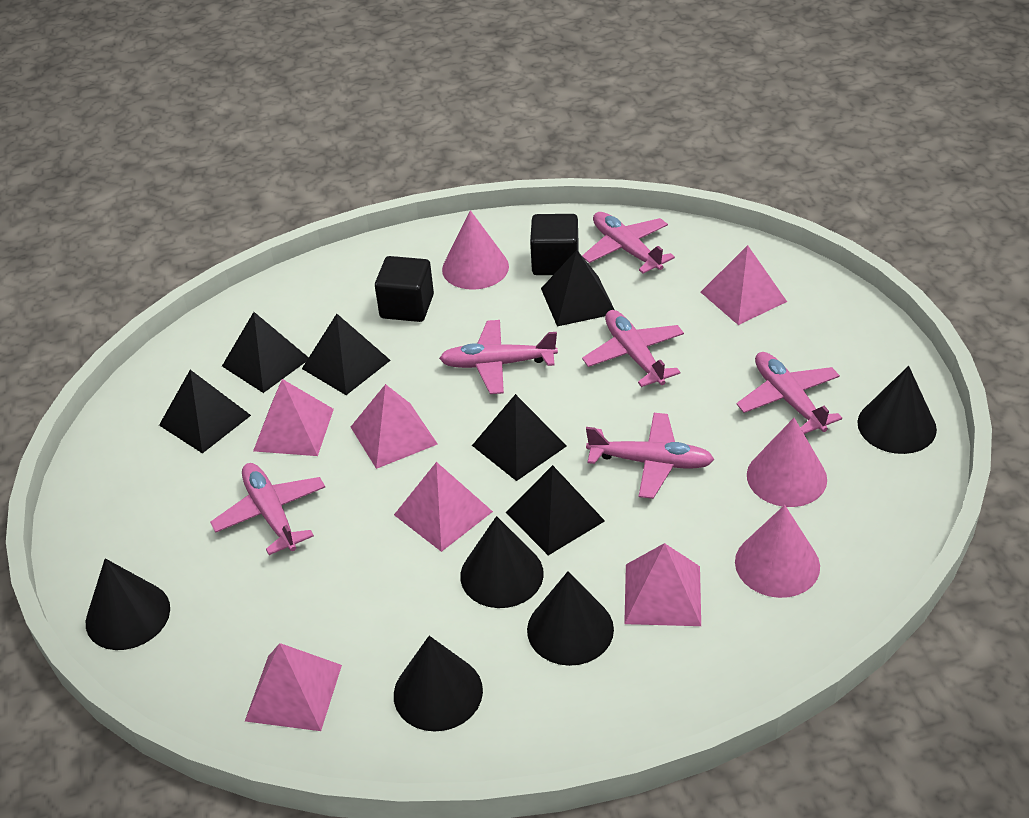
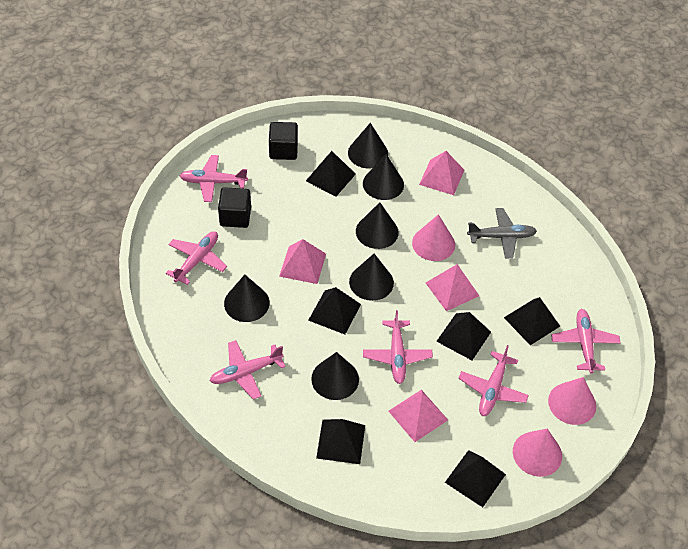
black cone: [86,558,170,650] [394,636,483,732] [460,516,544,608] [527,572,614,666] [857,366,937,454] = 5 -> [224,275,270,322] [311,352,359,400] [348,123,388,168] [349,254,394,301] [356,202,399,249] [363,154,404,200] = 6
grey plane: none = 0 -> [467,208,537,259] = 1
pink pyramid: [245,643,342,731] [253,379,334,456] [351,384,437,469] [394,462,493,552] [624,543,701,626] [701,245,787,325] = 6 -> [279,239,326,284] [389,390,448,442] [419,151,464,195] [426,264,479,311] = 4

